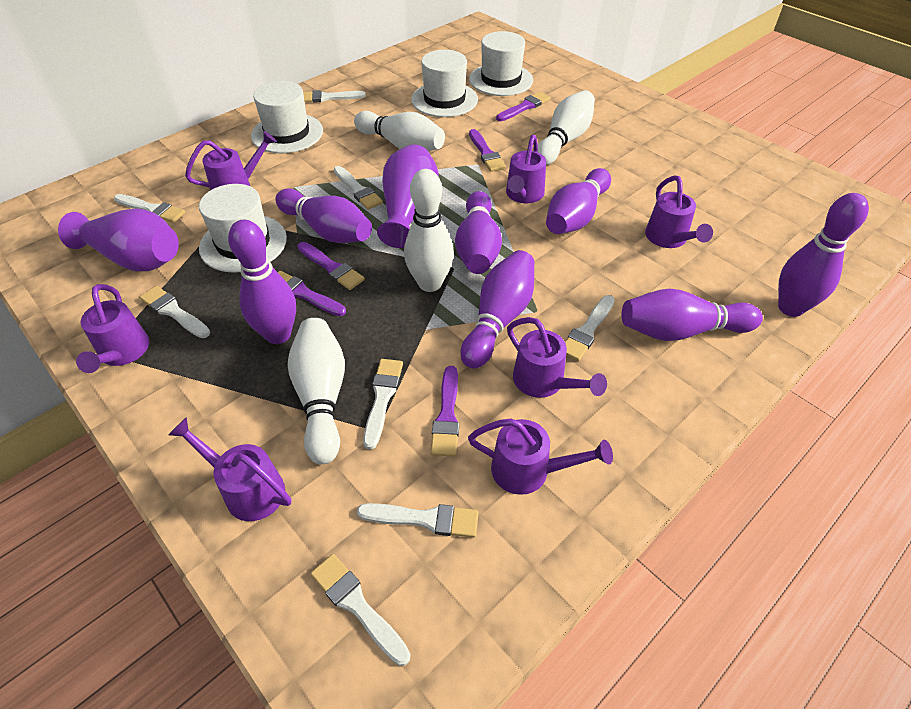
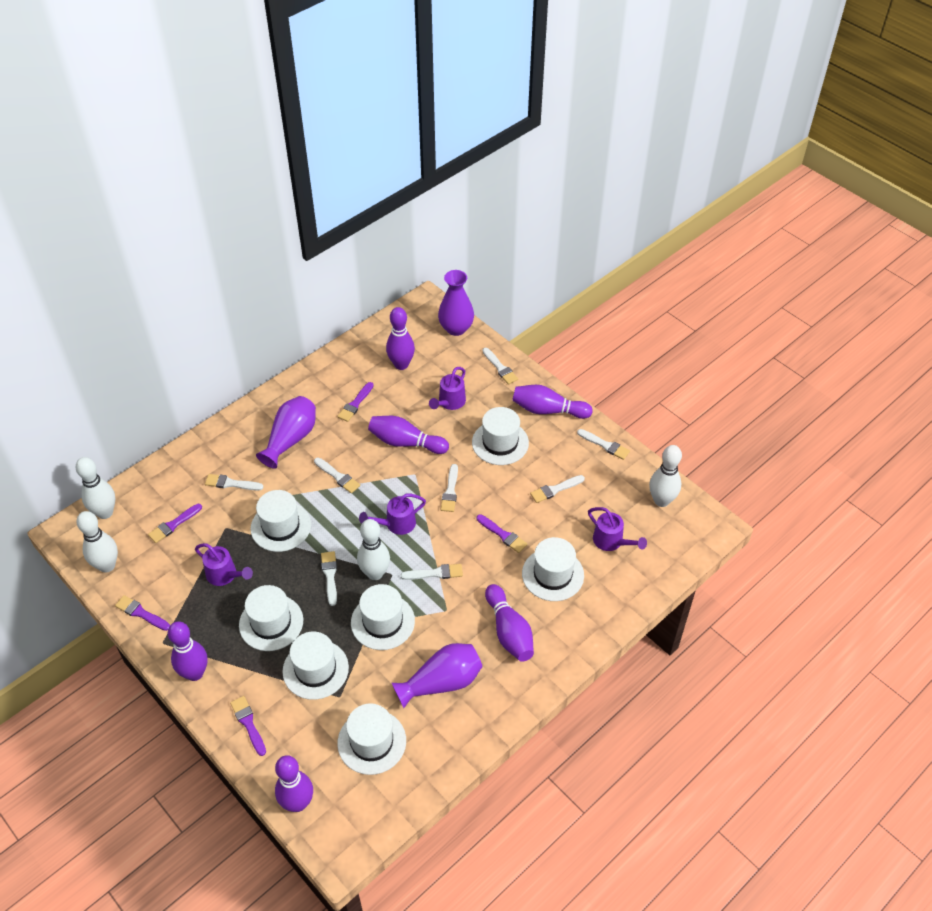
purple bowling pin: [228,220,296,344] [275,188,372,243] [455,191,502,274] [460,250,534,369] [546,168,611,234] [622,288,763,341] [778,193,869,317] = 7 -> [168,621,208,681] [275,755,313,812] [368,416,449,454] [386,307,415,370] [485,584,534,662] [512,385,593,419] = 6
purple vase: [58,208,179,271] [377,144,439,248] = 2 -> [256,396,316,469] [392,643,483,708] [438,270,474,336] = 3
purple watering can: [76,284,149,373] [168,417,291,521] [185,131,277,190] [468,418,613,495] [506,135,546,203] [507,317,607,398] [645,176,713,248] = 7 -> [195,543,253,586] [359,494,426,535] [429,367,466,410] [588,507,647,551] = 4
white hat: [199,184,287,273] [251,81,323,153] [411,50,478,117] [469,31,533,96] = 4 -> [239,585,303,651] [250,490,311,552] [283,632,349,700] [337,703,406,775] [351,584,415,650] [472,407,529,465] [522,537,584,601] = 7

